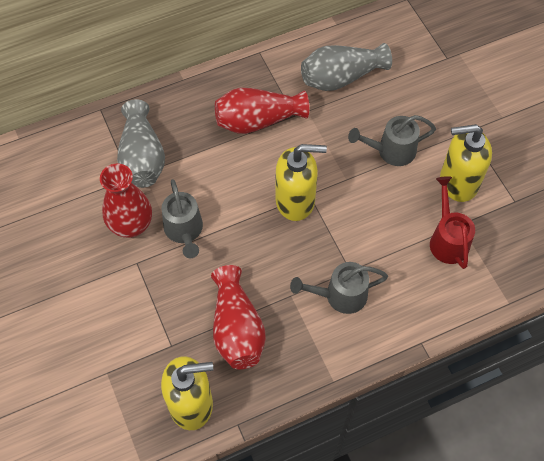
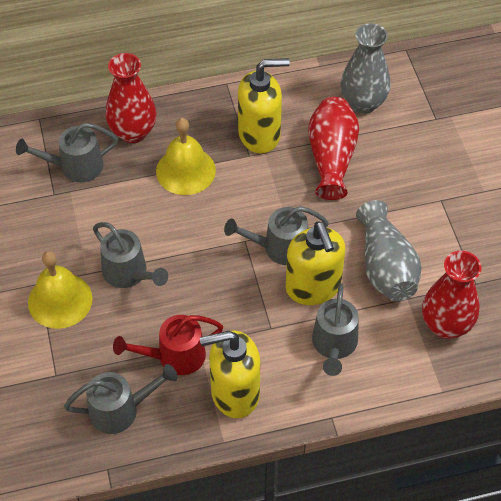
grey watering can: [161,179,203,258] [290,262,388,314] [348,115,436,166] = 3 -> [16,123,118,182] [64,364,178,434] [93,222,168,288] [224,206,329,265] [312,283,359,376] = 5
yellow bell: none = 0 -> [28,251,93,329] [156,118,216,195] = 2

